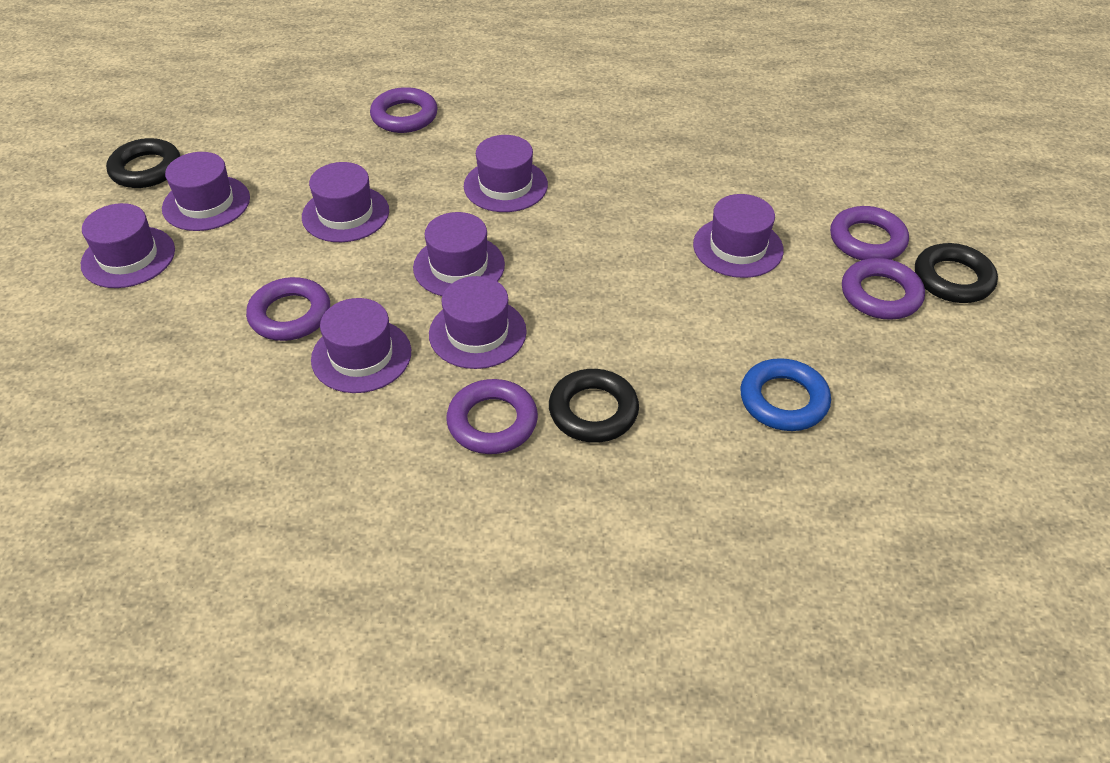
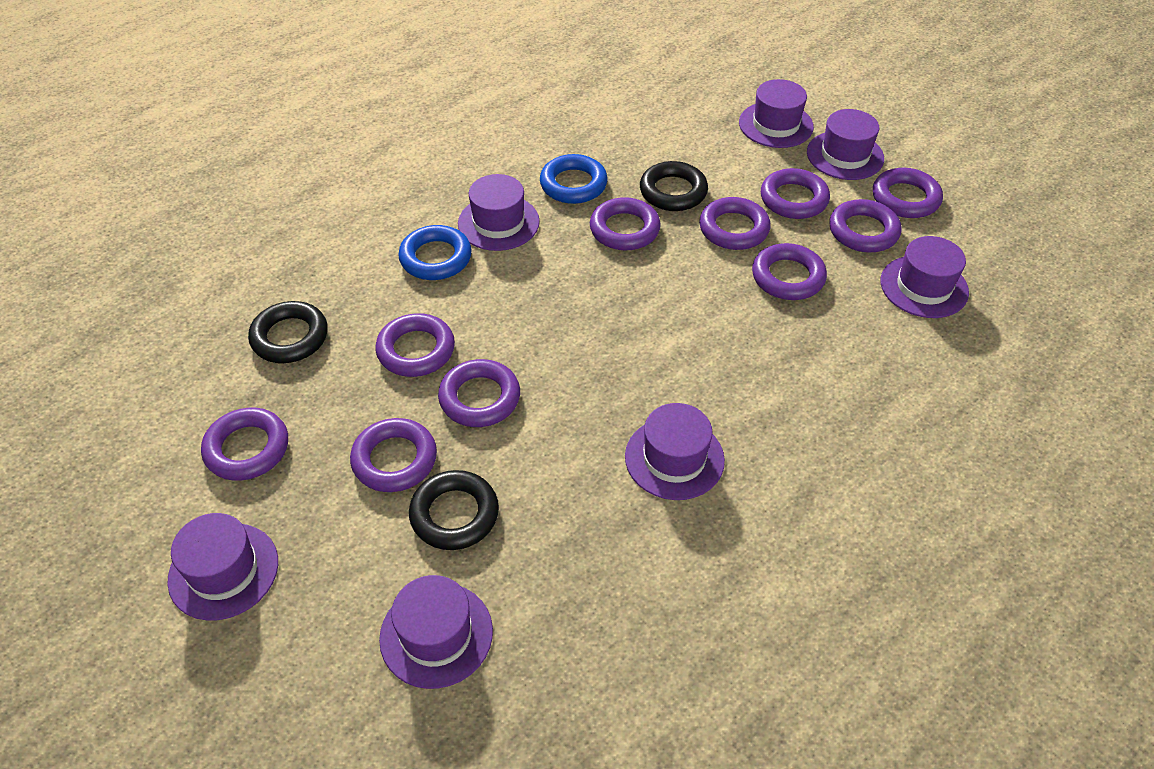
blue ring: [740,358,831,431] = 1 -> [398,225,472,280] [540,154,608,204] = 2
purple hat: [81,203,175,288] [162,152,250,231] [302,162,389,242] [311,298,411,393] [413,212,505,296] [429,276,527,369] [464,135,548,212] [693,194,784,278] = 8 -> [167,513,278,621] [379,575,493,689] [458,174,540,251] [625,403,725,500] [739,79,814,148] [807,109,884,180] [880,236,969,318] = 7
purple ring: [246,277,330,341] [370,87,438,133] [446,379,538,454] [830,206,909,260] [842,258,925,320] = 5 -> [201,408,288,481] [350,418,437,492] [375,313,455,377] [438,359,520,427] [590,197,661,250] [699,197,771,250] [752,243,827,300] [761,168,830,219] [829,199,902,253] [873,168,943,218] = 10

